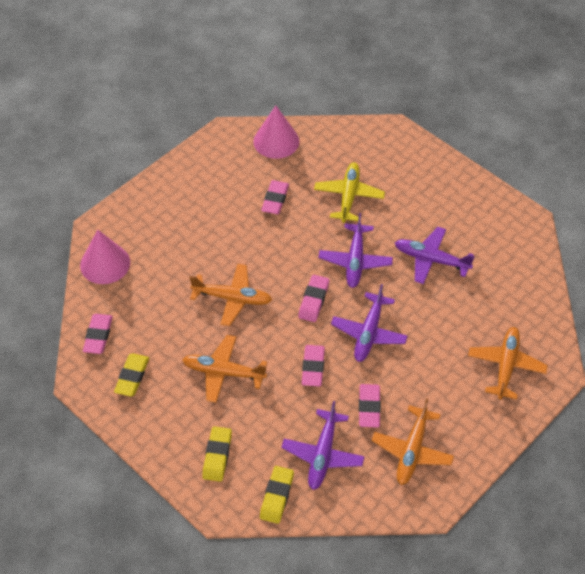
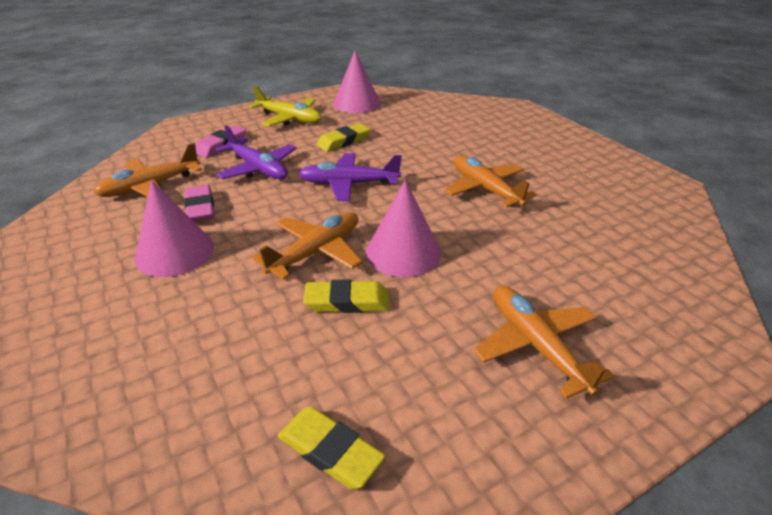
pink cone: [80,230,130,284] [253,106,300,159] = 2 -> [135,180,214,277] [333,50,381,113] [366,180,441,277] = 3
pink eraser: [83,314,113,354] [261,180,289,214] [298,275,329,322] [302,345,325,386] [359,384,381,428] = 5 -> [184,185,215,222] [195,125,246,158] = 2
purple plane: [281,401,365,490] [319,213,393,288] [331,284,408,362] [395,227,475,284] = 4 -> [216,125,297,179] [298,153,402,201] = 2

